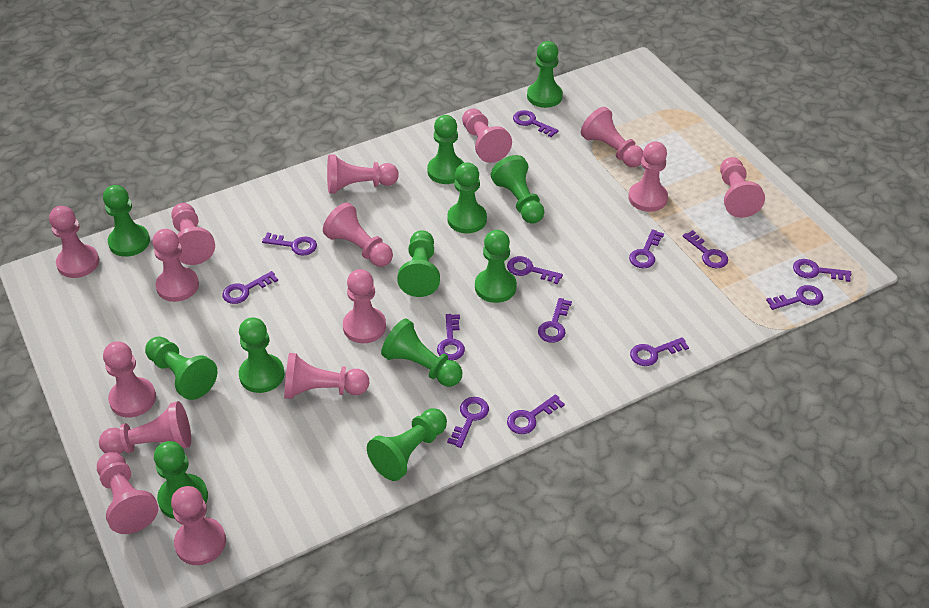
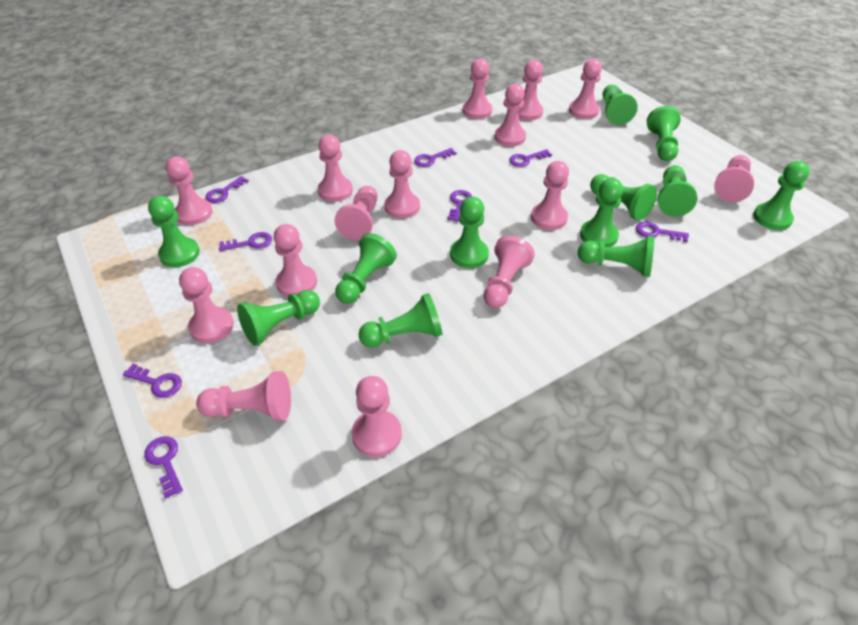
purple key: [222,271,278,304] [262,233,317,256] [437,314,465,360] [447,397,489,448] [507,256,563,284] [507,394,565,434] [513,110,559,137] [538,298,572,343] [629,229,664,268] [630,337,689,366] [683,230,728,269] [766,285,823,310] [793,259,851,282] = 13 -> [123,364,182,398] [144,436,183,499] [205,176,249,203] [219,232,272,251] [414,148,457,167] [447,190,472,222] [509,149,552,167] [636,221,689,242] = 8

